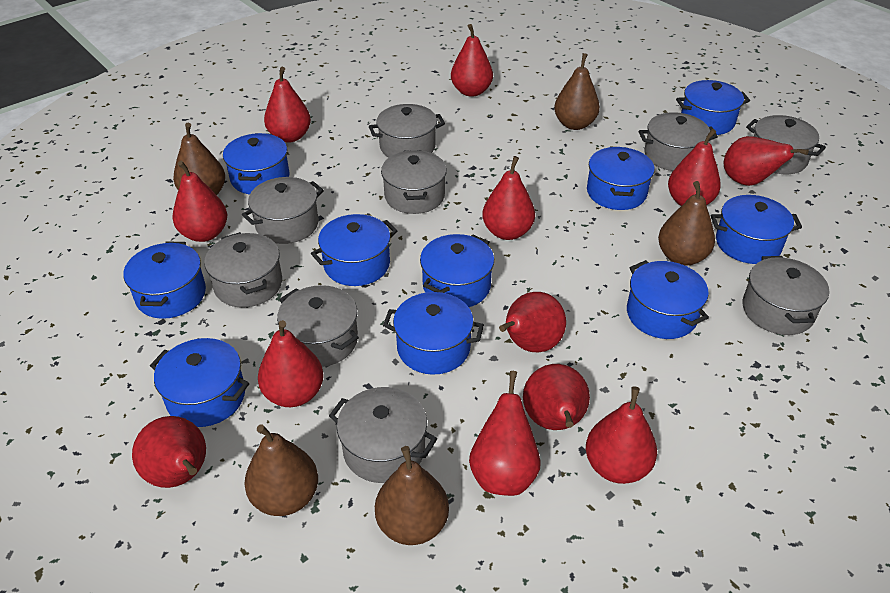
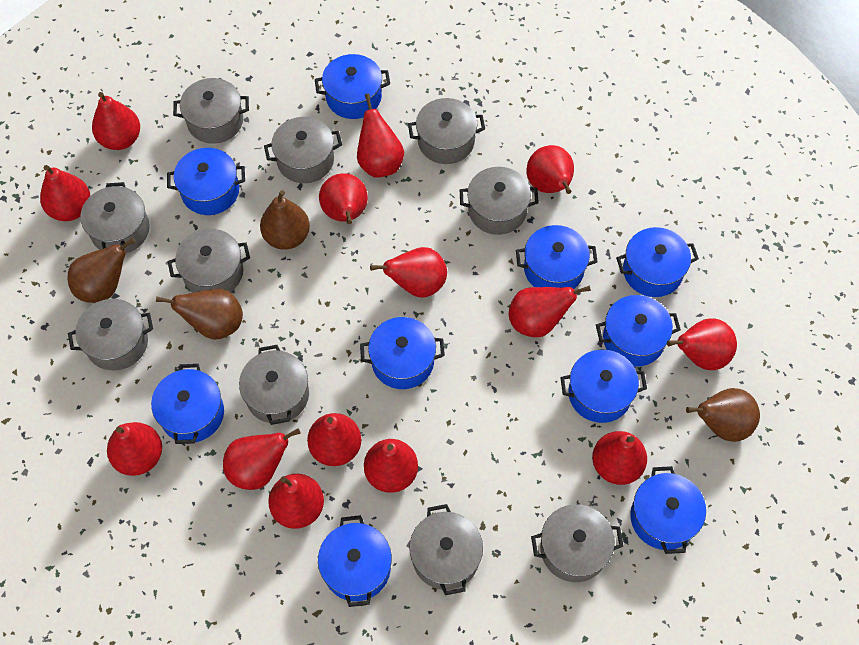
brown pear: [173,123,225,195] [245,424,318,516] [375,446,449,545] [554,53,600,130] [658,181,715,266] = 5 -> [68,238,135,303] [156,289,243,340] [260,190,310,250] [686,388,760,442] = 4
grey pot: [204,232,282,308] [242,177,324,244] [277,285,359,367] [329,387,437,483] [369,104,445,158] [381,150,447,214] [639,112,718,171] [743,256,829,335] [746,115,826,174] = 9 -> [68,299,153,370] [80,182,150,254] [168,229,250,293] [173,78,249,144] [239,345,309,425] [264,117,342,183] [408,98,485,164] [409,504,483,595] [460,167,539,235] [531,504,623,582] = 10
red pear: [132,416,206,488] [172,161,227,242] [258,320,324,407] [264,67,311,143] [451,24,493,97] [469,371,541,496] [482,156,535,240] [499,292,566,352] [523,364,590,430] [586,387,657,484] [668,129,721,206] [724,136,809,186] = 12 -> [40,165,90,221] [92,92,140,150] [107,422,162,476] [223,428,300,490] [268,474,324,529] [307,413,361,466] [319,173,368,224] [357,94,404,177] [364,439,418,493] [370,247,447,298] [509,285,591,337] [526,145,574,194] [592,431,647,485] [667,319,737,370] = 14

